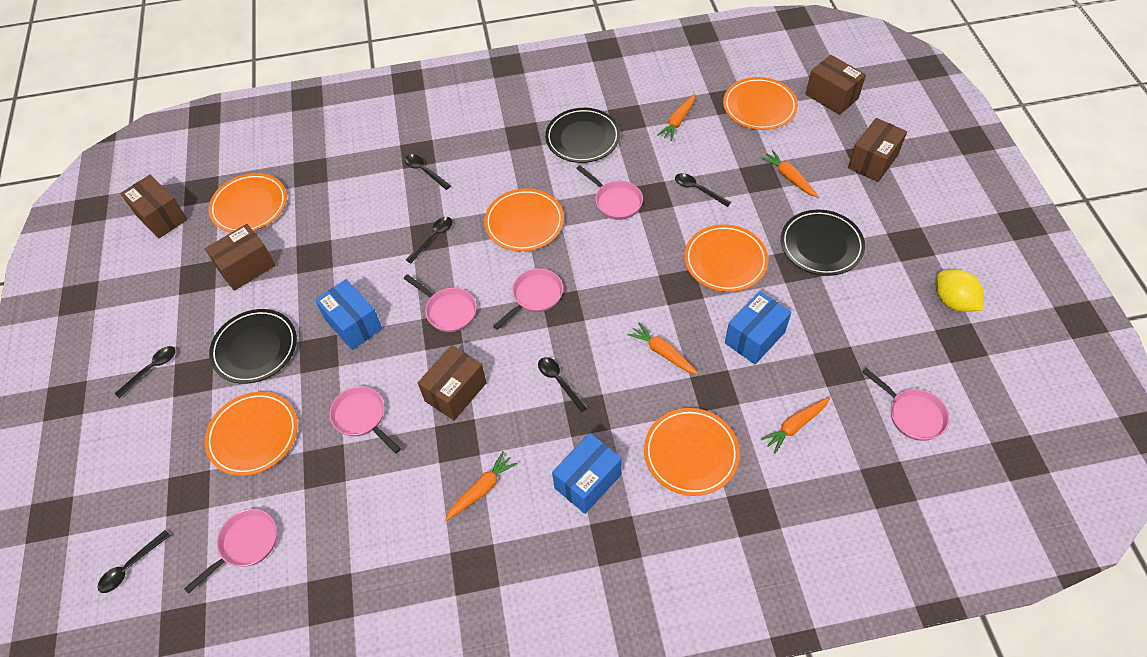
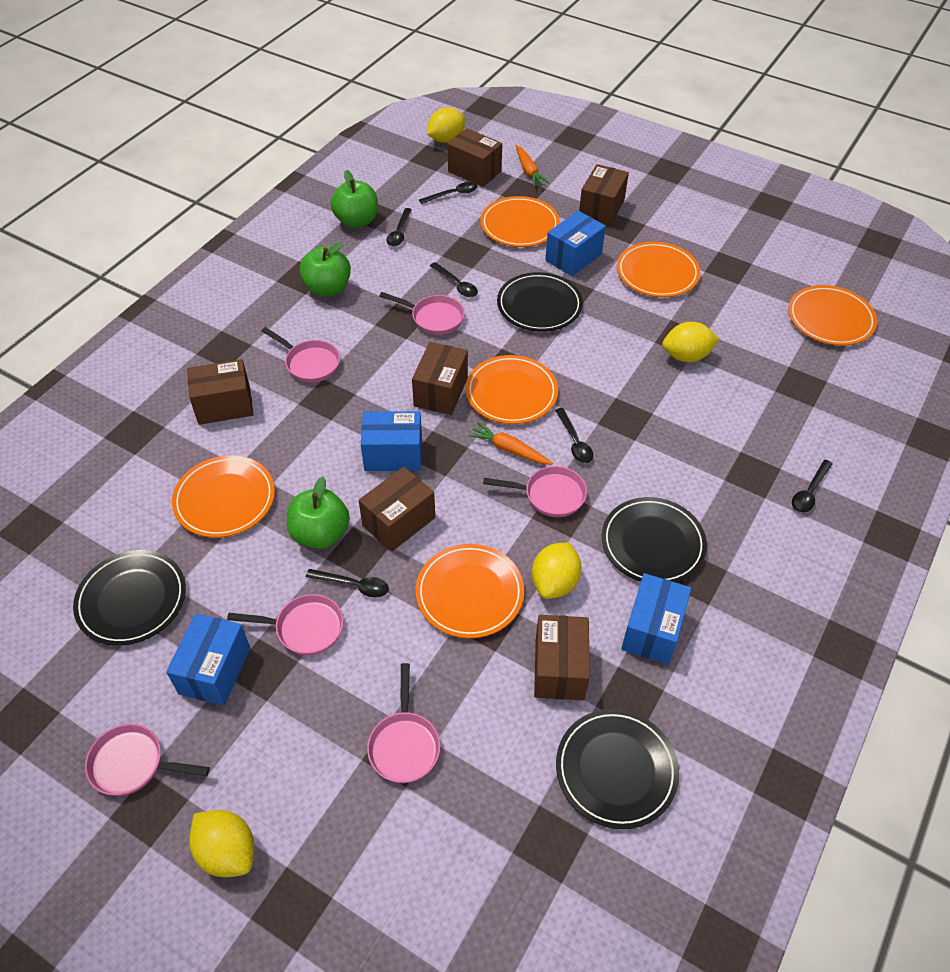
black plate: [209,309,297,384] [545,108,620,163] [781,209,865,276] = 3 -> [73,550,186,646] [497,272,583,332] [556,709,679,829] [602,497,707,583] = 4
blue box: [315,279,382,350] [552,433,622,514] [725,291,791,364] = 3 -> [166,613,250,706] [361,411,422,471] [545,211,606,276] [621,573,691,665] = 4
brown box: [120,175,188,239] [205,224,275,291] [418,345,487,421] [805,55,866,115] [848,118,907,182] = 5 -> [187,359,254,425] [359,467,435,552] [412,342,468,415] [448,128,502,187] [534,615,590,700] [579,164,629,226] = 6
green apple: none = 0 -> [287,477,350,549] [300,242,351,297] [331,170,378,228] = 3
orange carrot: [445,451,517,521] [627,322,699,375] [657,94,695,141] [761,150,818,197] [761,397,830,454] = 5 -> [468,422,553,465] [516,145,549,187] = 2
yellow lemon: [936,270,984,312] = 1 -> [189,810,254,877] [427,108,465,143] [532,542,581,599] [662,322,719,362] = 4

